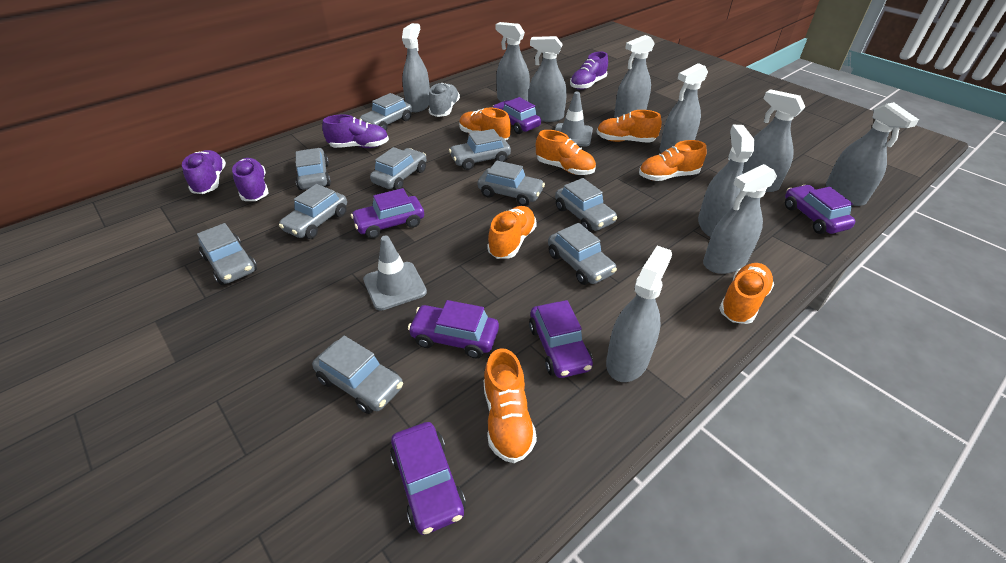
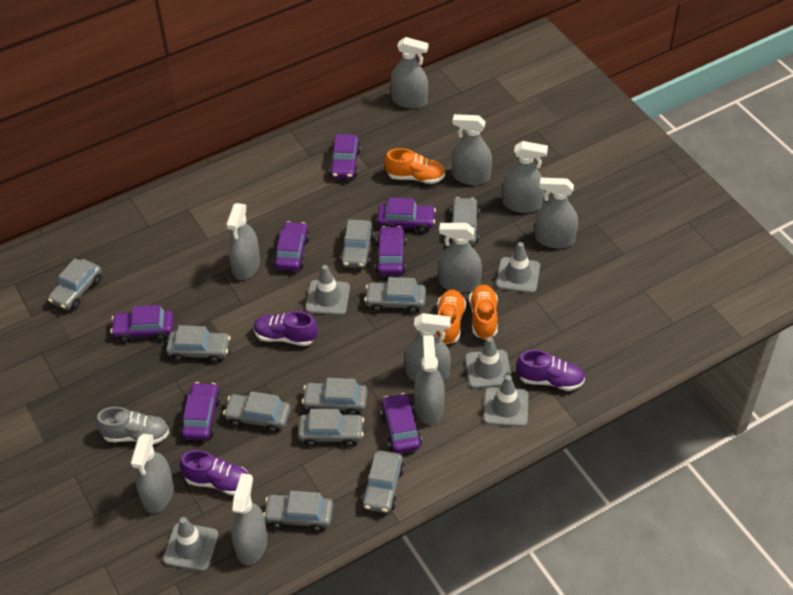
grey traffic cone: [363,236,427,311] [555,92,593,146] = 2 -> [163,517,218,571] [305,265,350,315] [465,337,511,388] [484,375,528,427] [496,242,540,293] = 5
orange shoe: [459,108,511,140] [484,348,537,463] [487,206,537,259] [536,130,596,175] [597,110,662,143] [639,140,707,181] [719,263,774,324] = 7 -> [384,148,445,184] [436,289,466,344] [469,285,498,340] = 3
purple car: [351,188,424,239] [390,422,466,535] [408,300,499,358] [492,97,541,134] [529,300,593,378] [785,185,855,234] = 6 -> [110,305,174,343] [181,382,221,440] [274,221,310,271] [329,134,361,179] [375,226,407,275] [377,198,436,233] [380,393,422,453] = 7
purple shoe: [182,150,226,194] [232,158,268,201] [322,114,389,148] [570,52,608,90] = 4 -> [180,450,249,496] [253,311,318,346] [516,350,585,391] = 3

